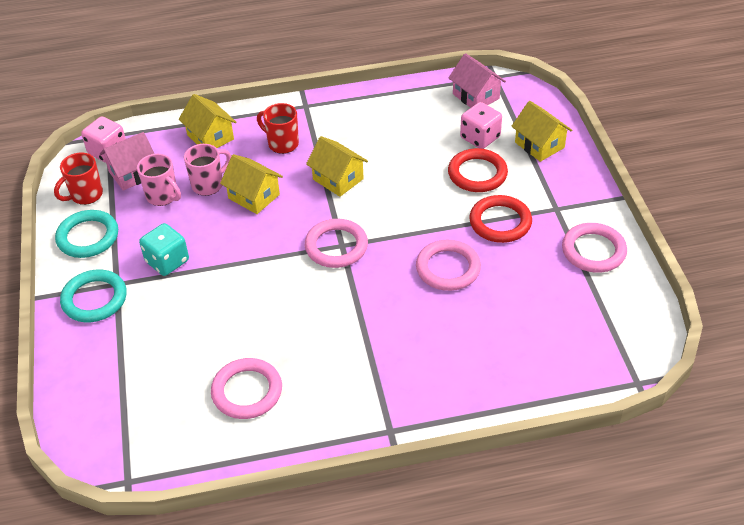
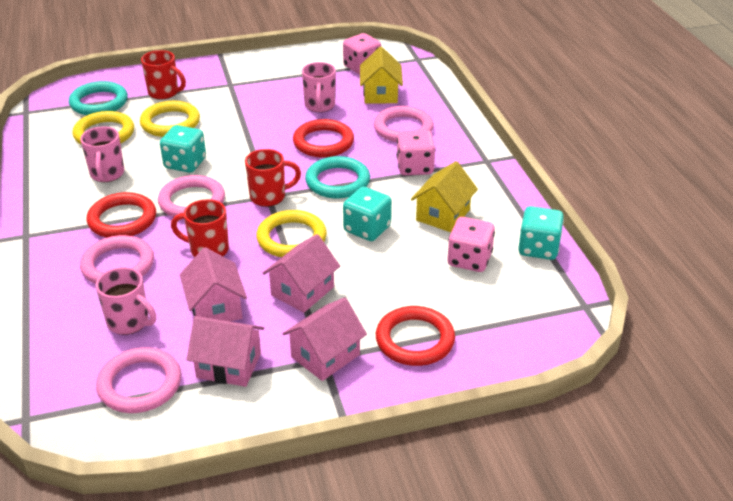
pink dice: [81,116,126,163] [460,102,502,149] = 2 -> [343,33,381,74] [397,130,435,175] [447,217,495,272] = 3
pink house: [100,132,154,191] [449,53,506,108] = 2 -> [180,247,247,321] [187,316,264,387] [263,234,340,313] [283,297,367,381] = 4
pink mug: [137,154,181,206] [184,144,231,196] = 2 -> [80,126,124,182] [96,267,156,335] [302,62,336,112] = 3
red mug: [54,153,103,205] [257,103,299,154] = 2 -> [141,50,186,100] [171,199,229,257] [245,149,301,207] = 3
red ring: [448,148,508,192] [469,195,532,243] = 2 -> [87,192,156,238] [293,119,354,157] [376,306,455,366] = 3
turquoise dice: [139,223,189,276] = 1 -> [160,125,206,173] [343,187,392,241] [518,206,564,260] = 3
yellow house: [179,94,237,148] [220,154,283,214] [306,136,368,197] [511,101,572,162] = 4 -> [360,47,403,103] [411,161,478,232] = 2
yellow ring: none = 0 -> [73,111,134,145] [140,101,200,137] [256,210,327,257] = 3

